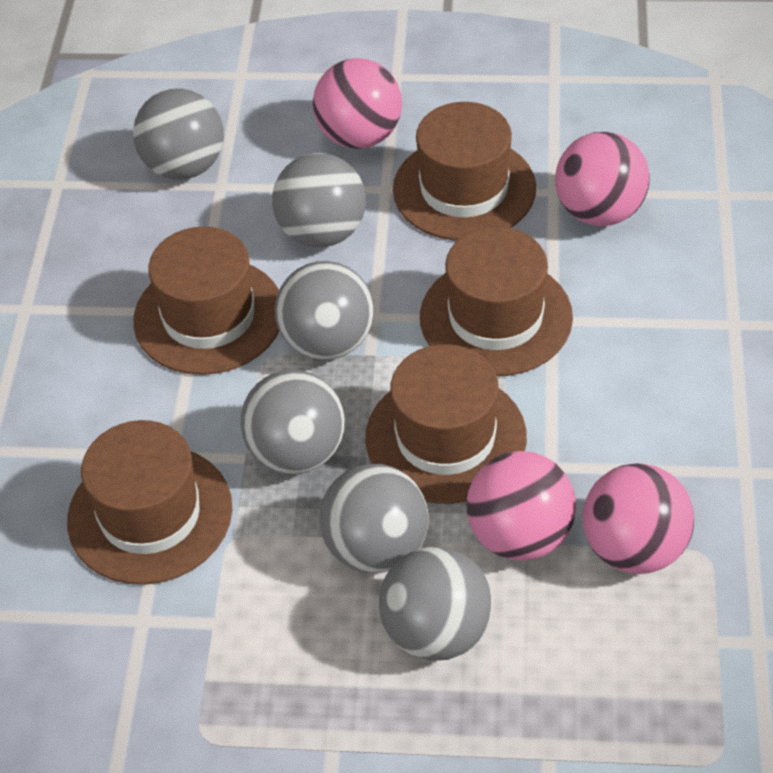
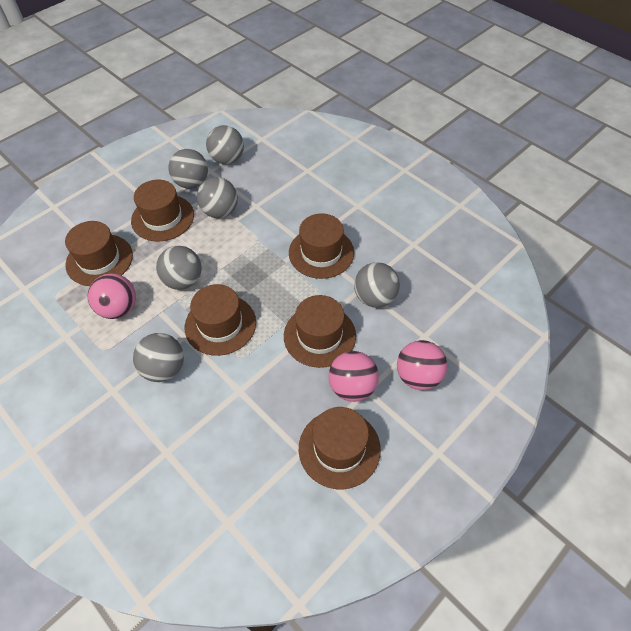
brown hat: [67,420,232,585] [133,227,279,375] [365,344,527,504] [393,102,536,241] [420,227,573,376] = 5 -> [65,221,133,286] [131,180,194,241] [185,284,256,356] [284,295,356,368] [289,213,354,279] [299,407,381,489] = 6
pink ball: [313,58,402,149] [466,451,576,561] [555,132,650,226] [583,463,694,574] = 4 -> [88,273,136,319] [328,351,379,402] [397,340,447,390] = 3

